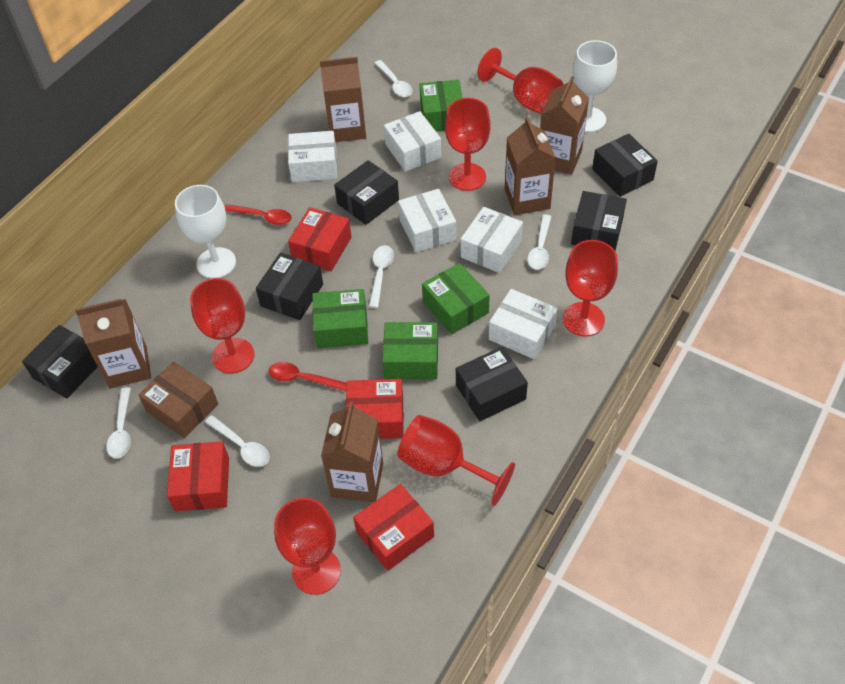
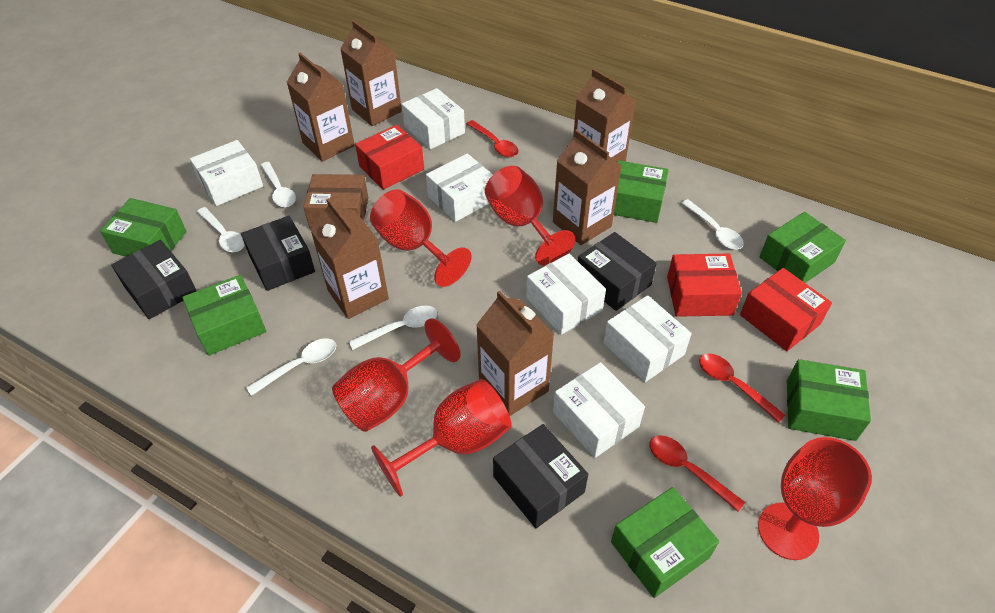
black box: [22,325,98,399] [256,253,323,320] [334,160,399,225] [456,347,528,421] [571,191,627,251] [592,134,658,197] = 6 -> [111,240,197,319] [241,216,315,291] [493,424,588,528] [578,232,657,311] = 4
brown carton: [75,299,151,389] [320,57,366,142] [321,402,383,502] [505,117,556,215] [540,76,589,175] = 5 -> [287,53,355,162] [311,198,389,319] [340,20,402,126] [476,290,554,416] [553,129,622,245] [573,69,636,162] = 6
green box: [312,289,368,348] [382,322,438,379] [420,80,462,131] [422,263,490,334] = 4 -> [100,198,187,257] [182,275,266,356] [611,487,719,598] [614,160,669,223] [760,212,846,283] [787,359,871,441] = 6
red box: [167,441,229,511] [288,207,351,271] [346,379,404,439] [353,484,434,571] = 4 -> [355,125,424,190] [667,254,742,317] [740,268,832,351] = 3
red goblet: [190,278,254,374] [274,498,341,595] [397,415,515,506] [445,98,491,191] [478,48,563,114] [563,240,618,336] = 6 -> [332,318,460,432] [370,189,471,287] [371,379,512,497] [485,166,575,266] [758,437,872,560] = 5
red spoon: [224,204,292,225] [268,362,347,392] = 2 -> [467,120,519,157] [650,435,745,512] [699,353,786,423] = 3
white box: [288,131,337,182] [384,111,441,172] [398,189,456,252] [461,207,523,273] [489,289,558,359] = 5 -> [190,140,263,206] [402,88,465,149] [426,153,493,222] [526,254,606,335] [553,362,645,458] [603,295,692,382] = 6
white goblet: [175,185,236,279] [573,40,617,132] = 2 -> none = 0

